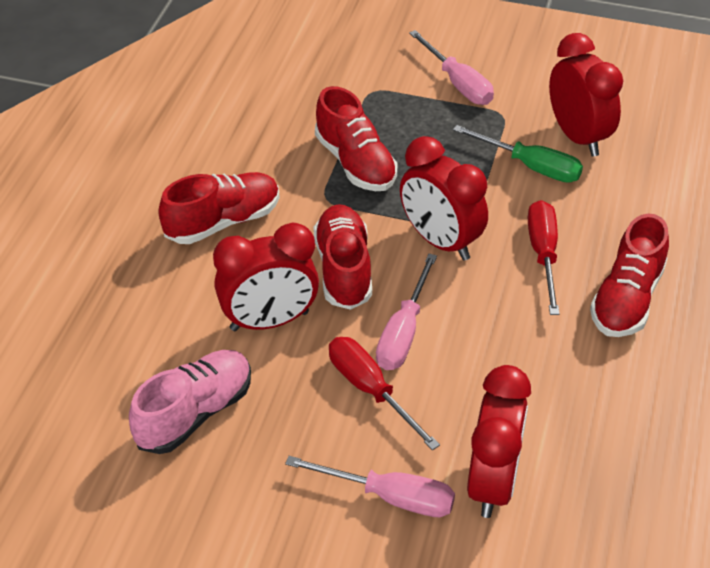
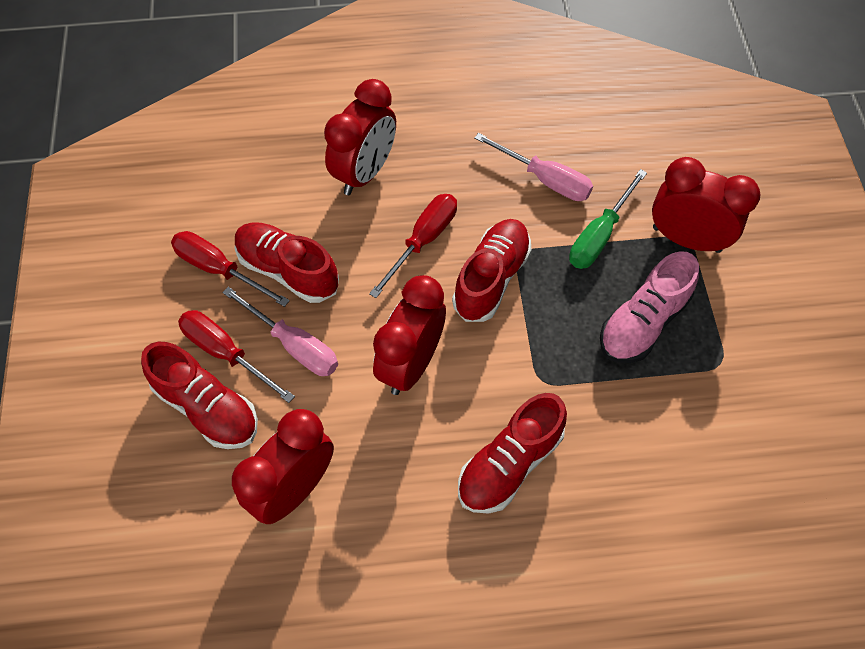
pink screwdriver: [285,456,455,517] [376,254,437,370] [409,30,494,105] = 3 -> [222,287,338,376] [474,133,593,201] = 2
red screwdriver: [329,337,440,450] [527,200,560,315] = 2 -> [171,231,290,307] [178,310,295,403] [369,194,457,298] = 3

